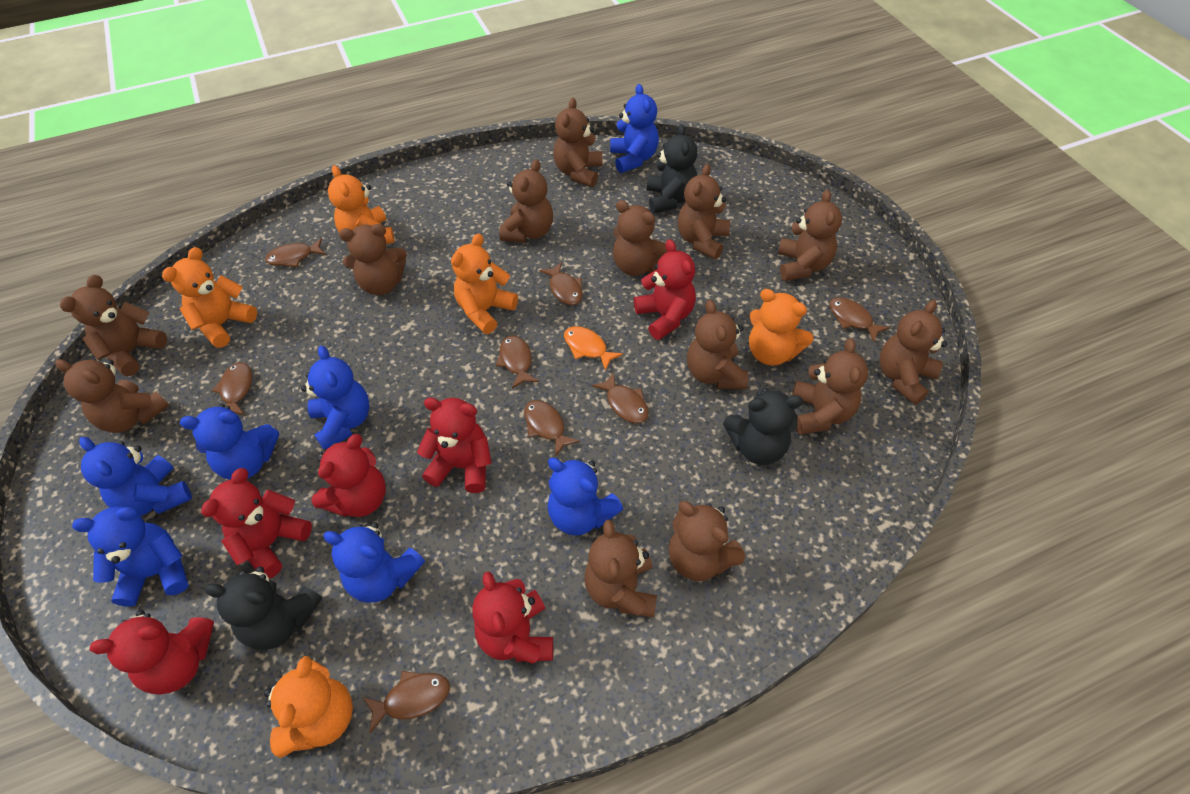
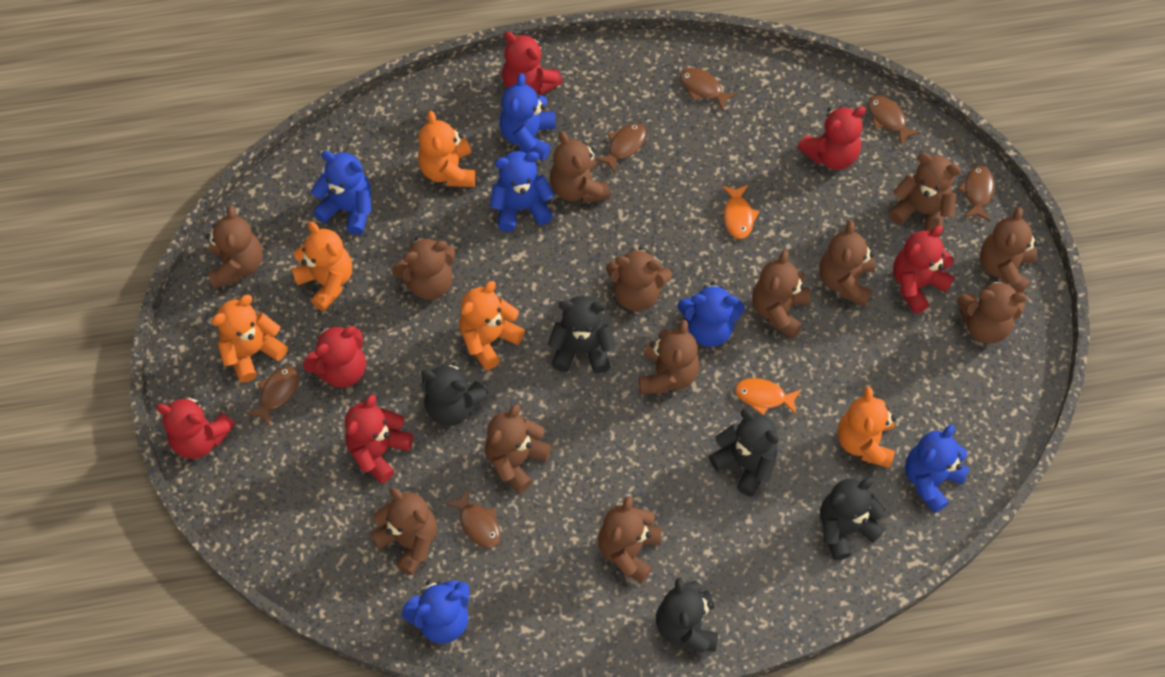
black teddy bear: [204,567,322,650] [647,124,697,213] [723,388,803,465] = 3 -> [421,362,488,426] [548,296,615,373] [656,578,718,652] [709,409,779,497] [820,478,886,560] = 5
blue teddy bear: [72,507,189,607] [79,437,192,516] [180,404,279,480] [301,345,370,449] [323,522,425,603] [547,458,623,536] [610,84,659,173] = 7 -> [311,151,371,235] [401,580,470,643] [490,151,554,232] [499,73,556,161] [678,282,745,347] [905,424,969,513] = 6
brown fish: [212,362,252,415] [265,238,326,267] [363,671,450,734] [496,336,539,389] [524,400,580,457] [539,262,583,305] [592,372,649,423] [830,297,890,342] = 8 -> [247,366,299,426] [445,488,501,548] [595,123,646,173] [680,68,737,111] [868,96,920,146] [958,165,994,221] = 6
orange fish: [564,326,623,371] = 1 -> [722,185,759,239] [735,378,801,415] = 2

